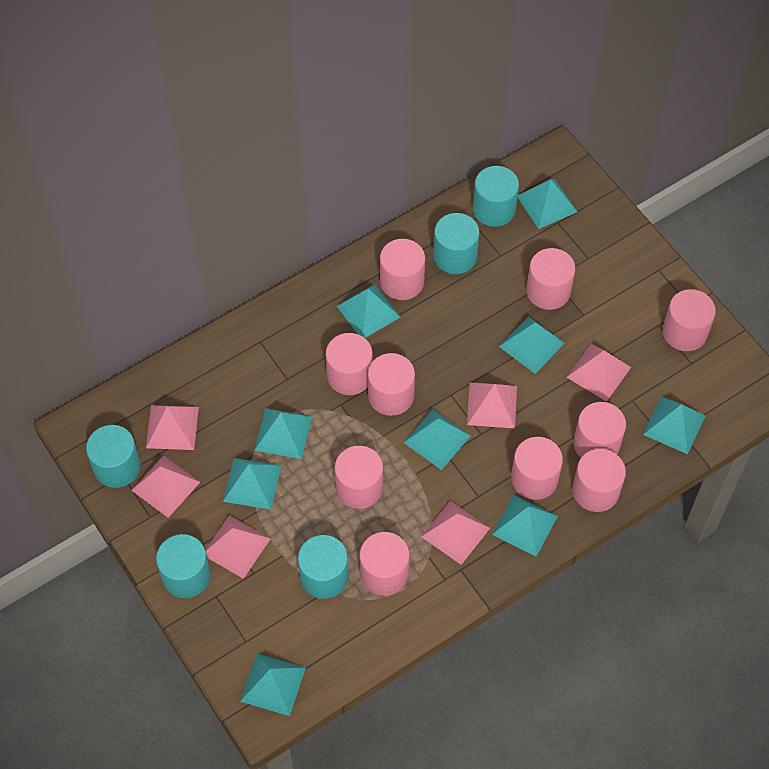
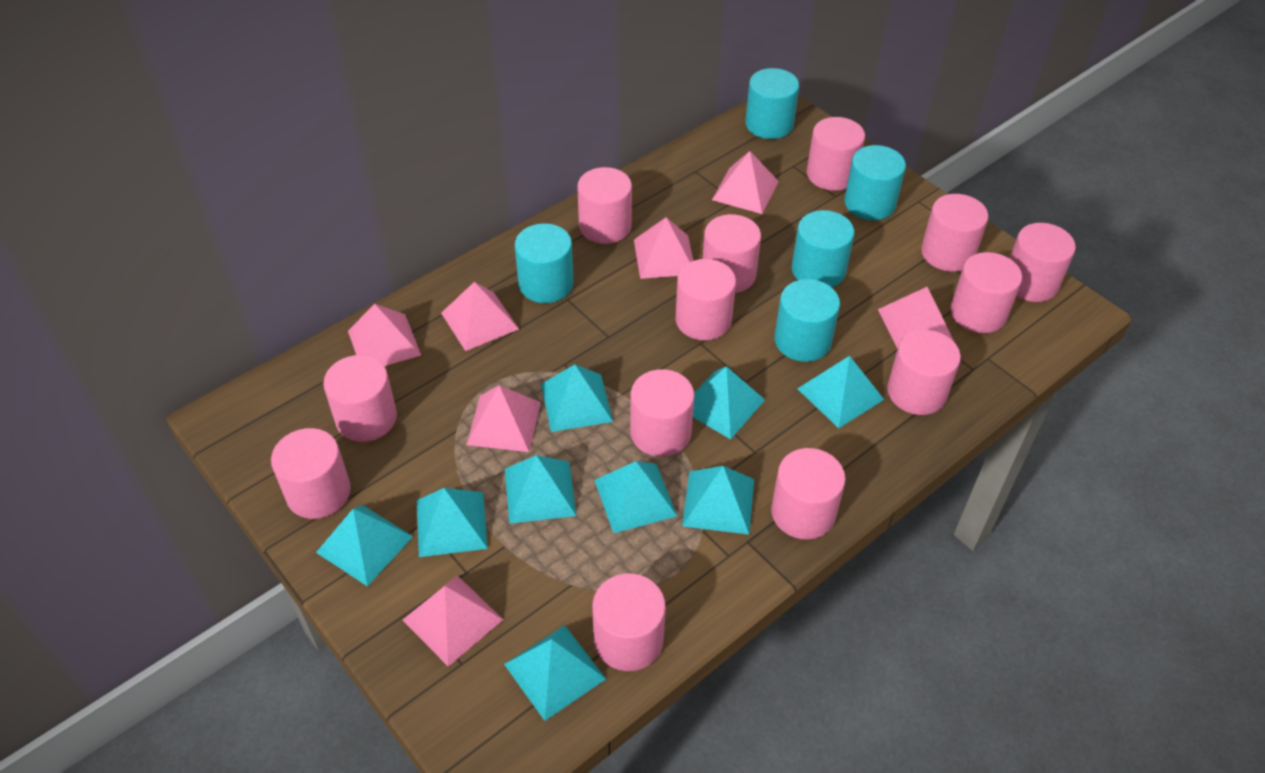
pink cylinder: [326,333,373,395] [335,446,383,509] [360,532,409,596] [368,353,415,416] [380,239,425,300] [511,437,563,500] [526,248,575,310] [572,449,626,512] [574,402,626,458] [663,289,716,351] = 10 -> [271,428,351,519] [323,355,397,442] [577,167,632,244] [592,573,666,671] [630,369,695,457] [675,259,736,340] [703,214,761,293] [771,448,846,539] [807,117,865,191] [887,330,961,415] [921,194,988,271] [951,252,1022,333] [1009,223,1076,302] = 13
pink pyramid: [131,455,200,518] [146,405,199,450] [205,515,271,579] [421,501,490,565] [467,383,517,428] [566,344,631,402] = 6 -> [348,304,421,366] [403,575,503,667] [441,282,519,351] [466,385,541,452] [634,217,693,279] [712,151,779,214] [878,287,954,349] = 7

